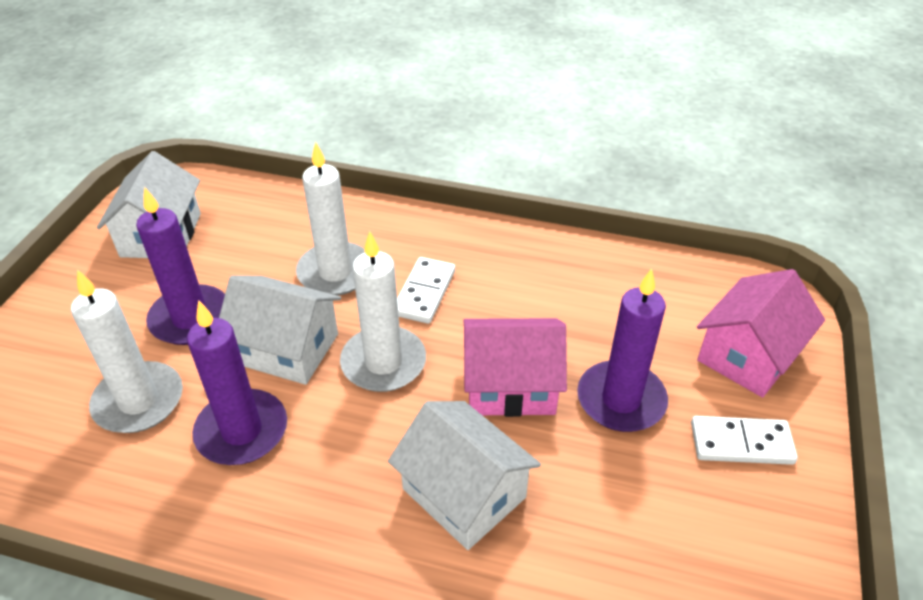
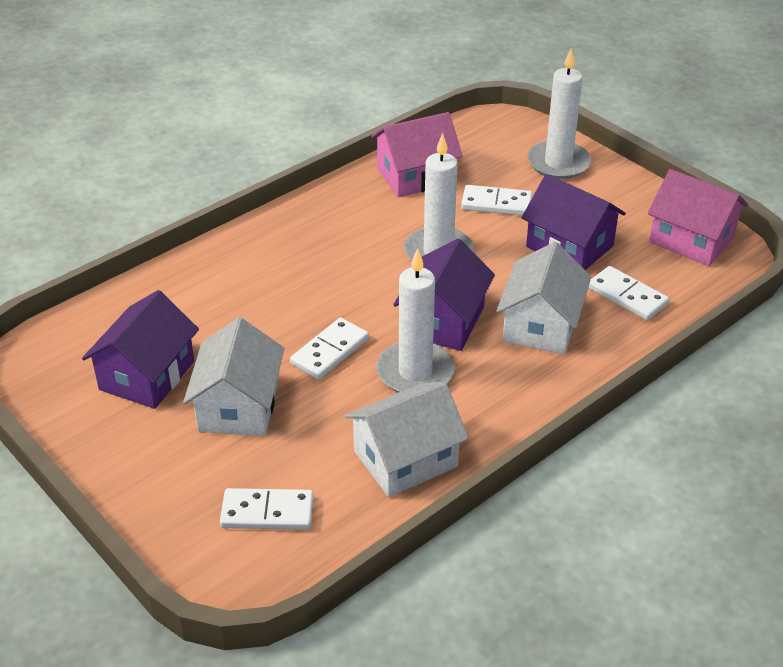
purple candle: [136,187,225,345] [187,300,287,465] [577,268,668,432] = 3 -> none = 0
purple house: none = 0 -> [82,290,199,409] [393,239,495,351] [522,174,626,270] = 3
white domino: [397,257,455,324] [691,416,798,465] = 2 -> [220,488,314,530] [290,318,369,380] [461,185,532,216] [588,266,669,320] = 4

